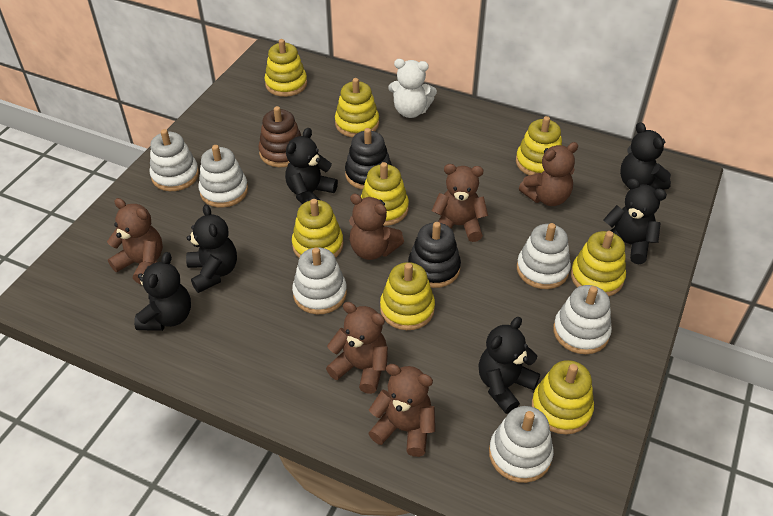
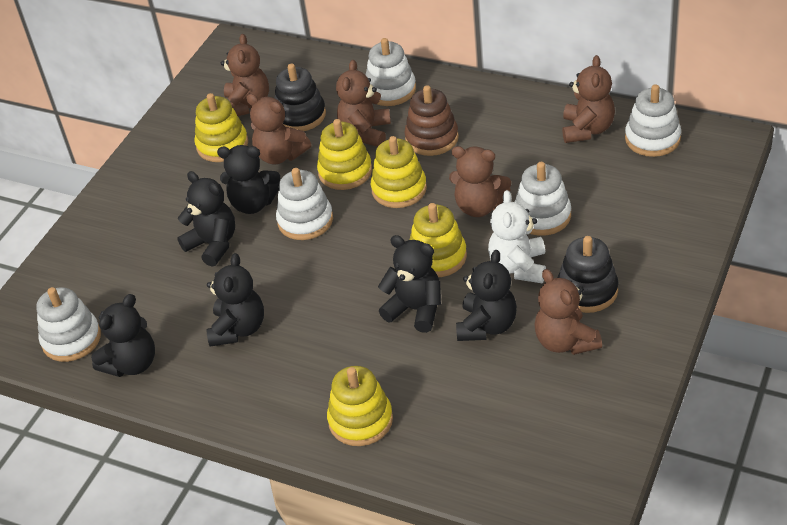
white stacking toy: [150,129,199,191] [198,145,248,208] [292,247,347,314] [489,406,554,483] [517,223,571,289] [553,285,612,354] = 6 -> [36,287,101,362] [276,168,333,240] [366,38,416,106] [515,162,571,236] [625,84,681,157] = 5
yellow stacking toy: [264,39,307,97] [292,199,343,258] [335,78,379,137] [361,162,409,226] [380,262,435,330] [516,116,562,175] [532,360,594,434] [571,231,626,296] = 8 -> [194,93,248,162] [317,119,372,190] [327,366,393,446] [371,136,427,208] [410,203,467,277] = 5

